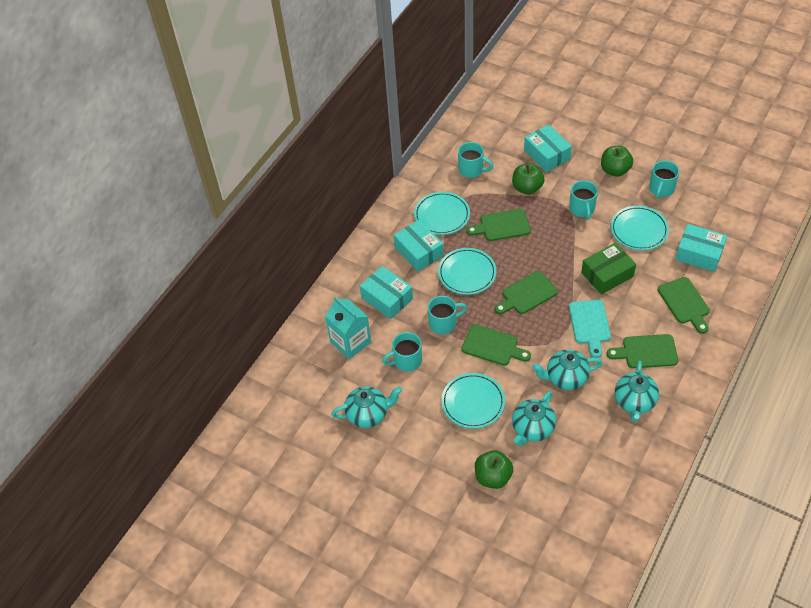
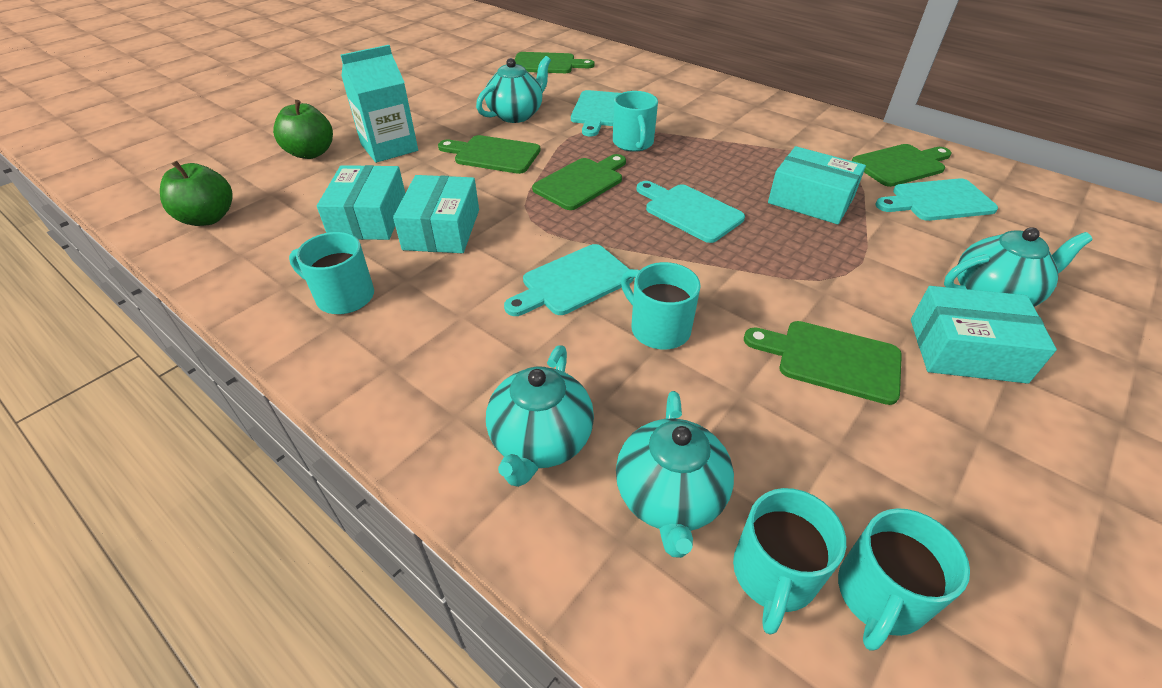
green apple: [475,450,513,489] [512,163,544,195] [601,145,633,177] = 3 -> [160,161,233,226] [273,100,333,159] = 2
green box: [581,243,636,295] = 1 -> none = 0
turquoise cutting board: [569,300,611,358] = 1 -> [504,244,634,316] [571,90,620,136] [636,181,745,243] [875,178,998,221] = 4
turquoise plate: [414,192,470,235] [438,248,496,295] [441,373,505,429] [611,206,669,251] = 4 -> none = 0

